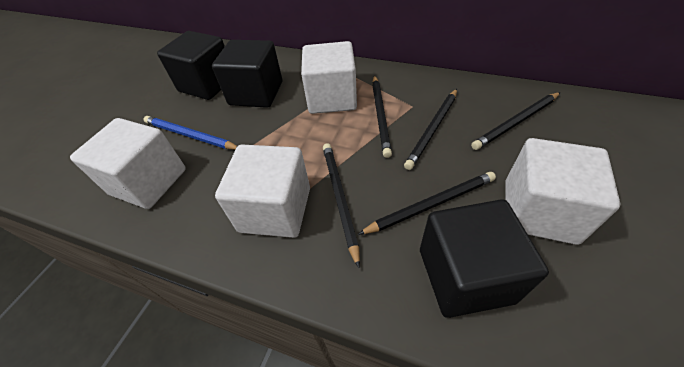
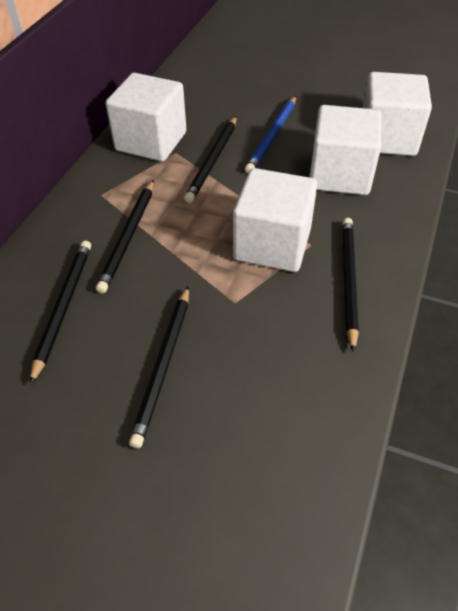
black cube: [157,31,225,100] [212,40,282,108] [420,200,549,318] = 3 -> none = 0

